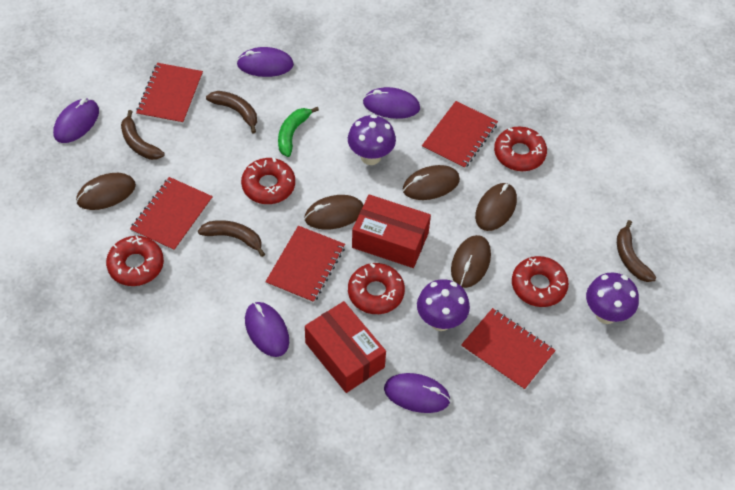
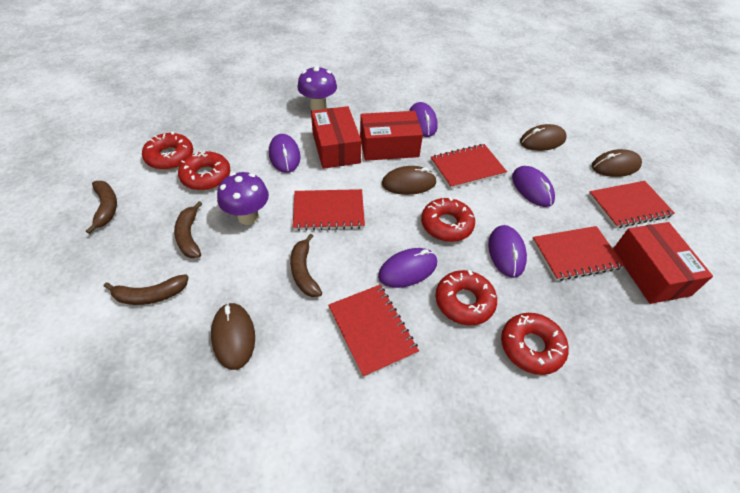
brown mouse: [76,173,136,210] [304,195,363,230] [403,165,460,200] [451,235,491,288] [475,183,517,231] = 5 -> [211,302,255,370] [382,166,437,195] [520,124,567,151] [592,149,642,177] = 4
green banana: [278,107,319,157] = 1 -> none = 0
purple mushroom: [348,114,396,165] [417,279,470,331] [586,273,639,324] = 3 -> [217,172,269,225] [297,66,337,111] = 2
red box: [305,301,386,393] [352,195,431,268] = 2 -> [311,106,361,169] [360,111,423,161] [613,222,713,304] = 3

